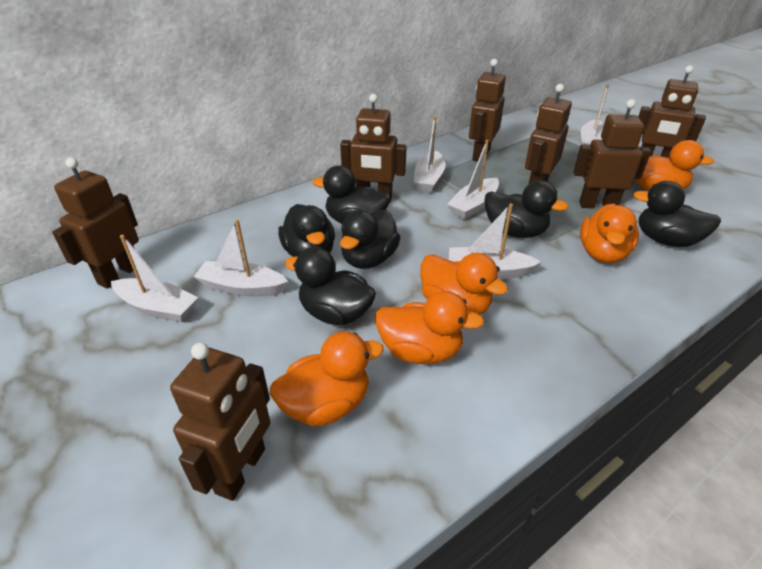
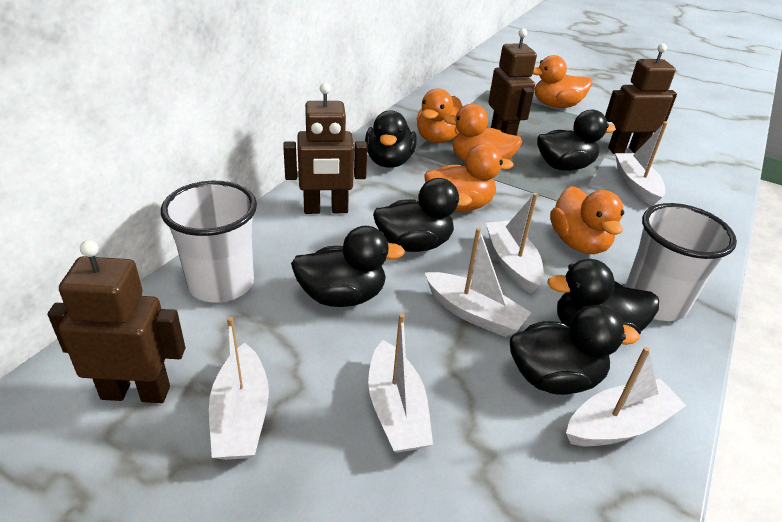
brown robot: [52,158,139,289] [170,343,270,501] [340,94,407,203] [469,59,506,161] [525,84,572,185] [573,99,651,208] [638,65,706,158] = 7 -> [48,240,185,403] [283,83,367,214] [488,28,537,136] [605,43,677,154] = 4
white cup: none = 0 -> [161,181,257,303] [625,203,737,321] = 2

